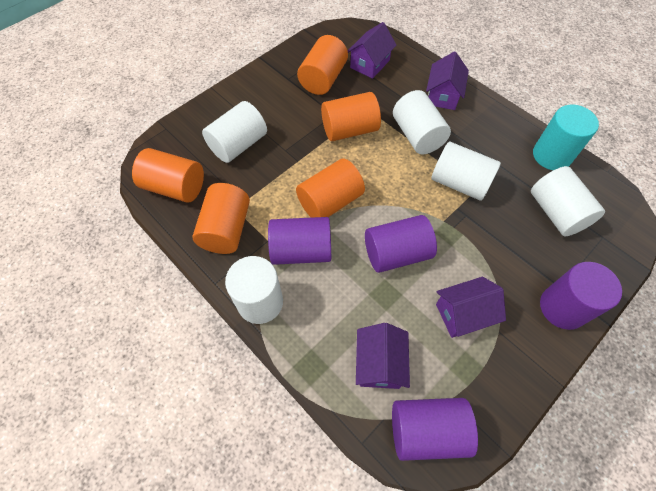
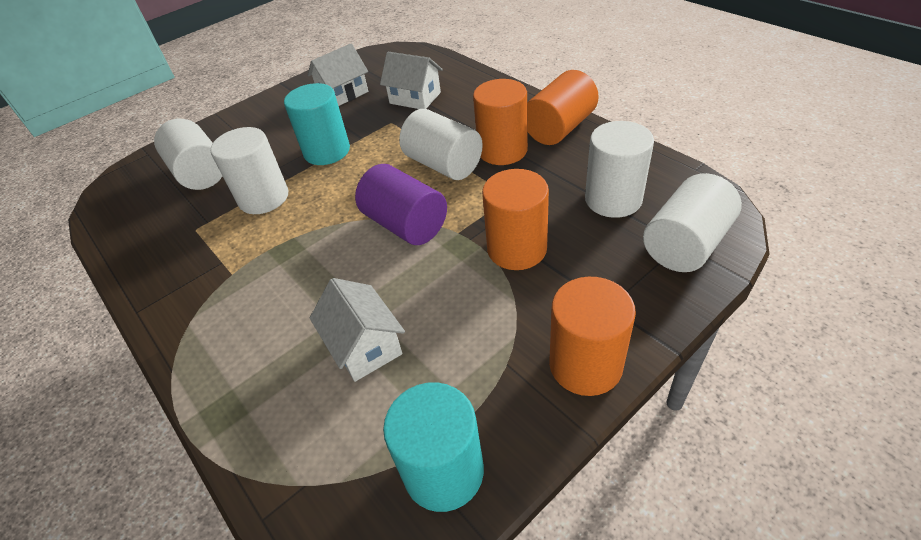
orange cylinder: [132,148,204,203] [192,183,250,254] [296,158,365,218] [297,35,348,95] [321,92,381,141] = 5 -> [473,79,528,165] [482,169,549,270] [527,70,599,145] [549,277,636,396] = 4
purple cylinder: [268,217,331,265] [365,215,437,273] [392,398,478,461] [540,262,622,330] = 4 -> [355,164,447,245] = 1
purple house: [348,22,396,79] [356,323,410,389] [426,51,469,110] [436,277,506,338] = 4 -> none = 0
turquoise cylinder: [533,105,599,170] = 1 -> [284,83,350,165] [383,382,484,512] = 2
white house: none = 0 -> [308,43,368,106] [310,278,405,382] [380,52,443,109] = 3

